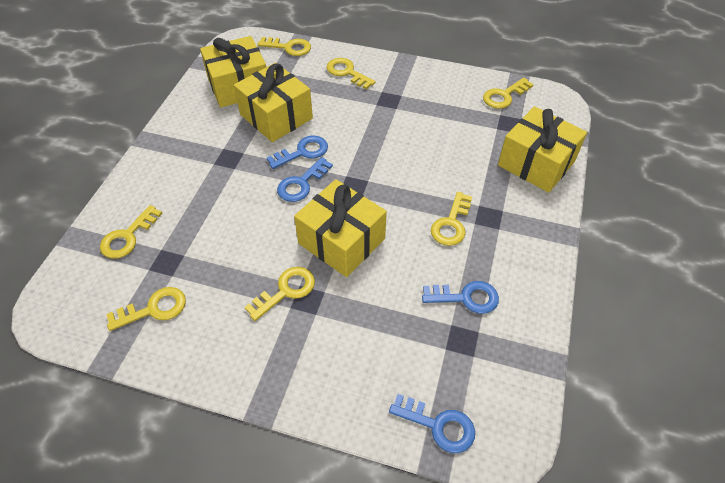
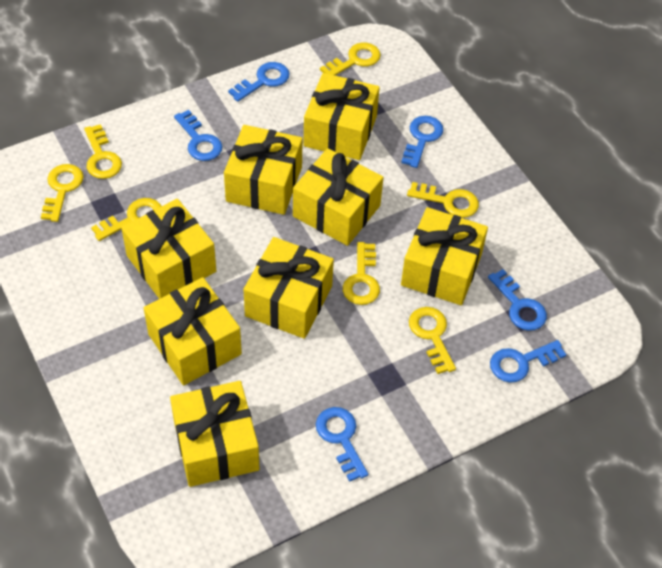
blue key: [267,135,328,169] [277,157,333,202] [389,394,475,453] [422,281,499,314] = 4 -> [174,110,223,161] [228,62,290,102] [316,407,368,482] [401,116,444,168] [488,269,547,331] [490,340,566,383] = 6
yellow gift: [200,36,266,108] [234,63,313,142] [294,179,387,277] [498,106,587,193] = 4 -> [121,199,216,299] [144,277,242,385] [170,381,259,487] [224,125,303,215] [243,237,334,339] [293,148,383,246] [303,73,380,160] [401,207,488,305] = 8

